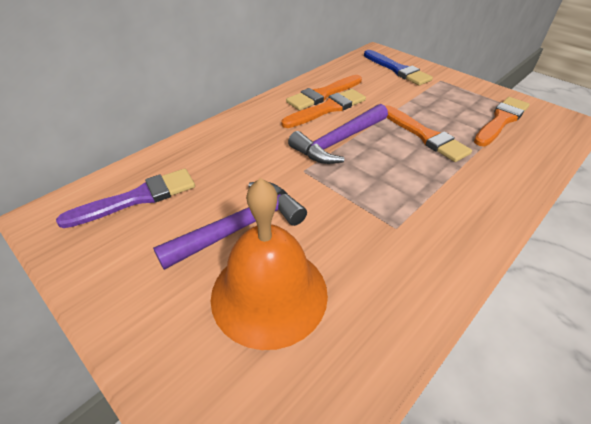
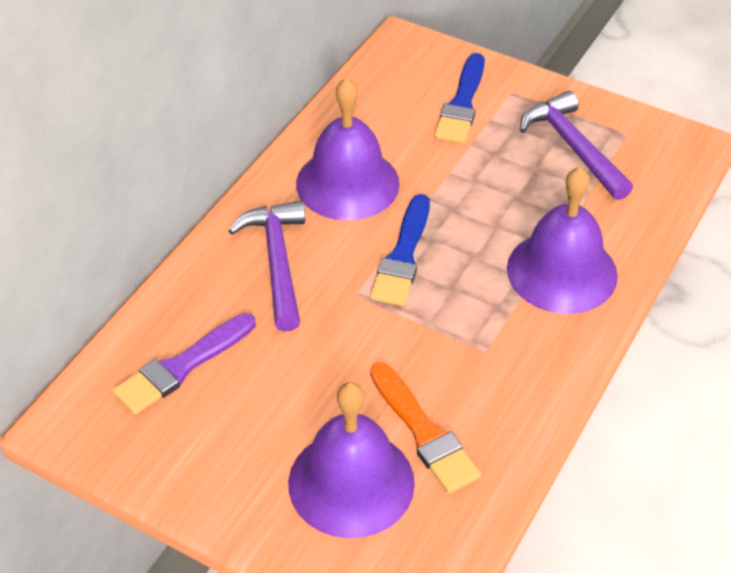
blue brush: [364,50,433,85] = 1 -> [370,194,430,306] [434,53,485,143] = 2
orange bell: [211,178,328,350] = 1 -> none = 0
orange brush: [281,89,366,128] [286,75,362,110] [385,105,472,162] [474,97,530,146] = 4 -> [370,362,481,493] = 1
purple bell: none = 0 -> [288,382,415,538] [296,78,400,220] [507,167,618,314] = 3

